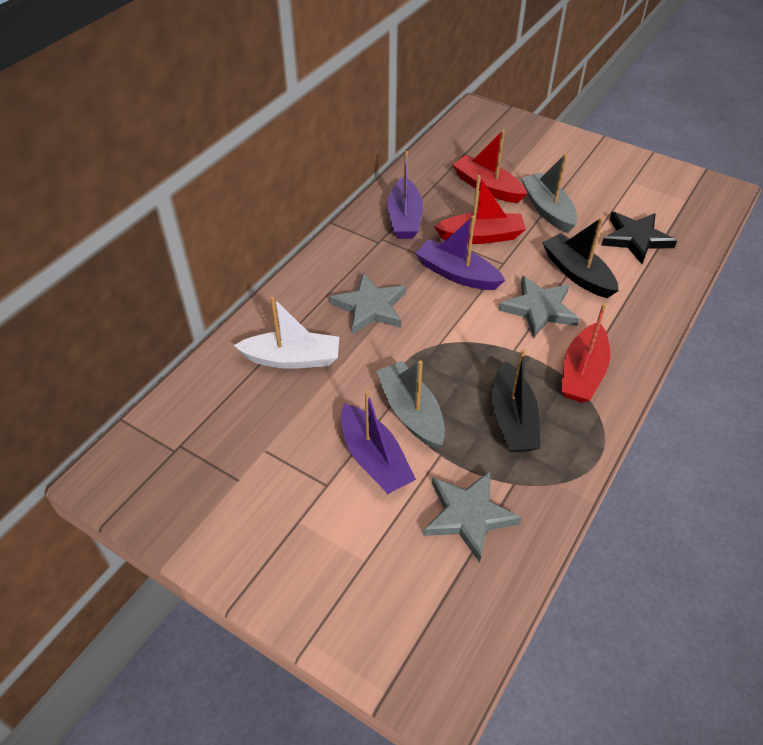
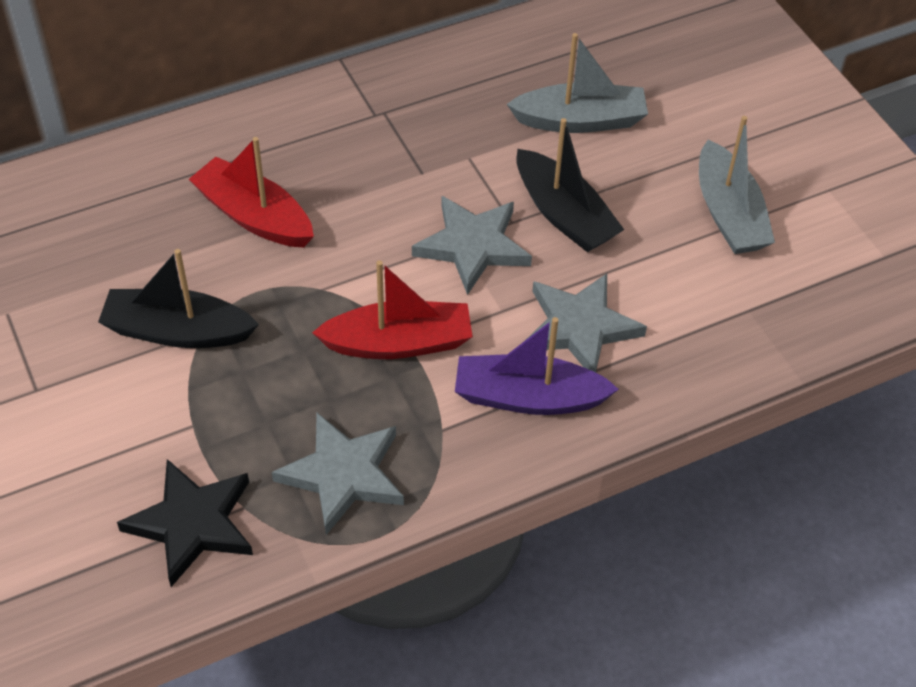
purple boat: [341,391,416,494] [387,151,423,239] [415,216,505,290] = 3 -> [455,317,619,415] = 1
red boat: [434,175,526,244] [452,130,527,203] [561,303,610,403] = 3 -> [189,137,314,247] [312,260,473,359] = 2
white boat: [234,297,339,369] = 1 -> none = 0

